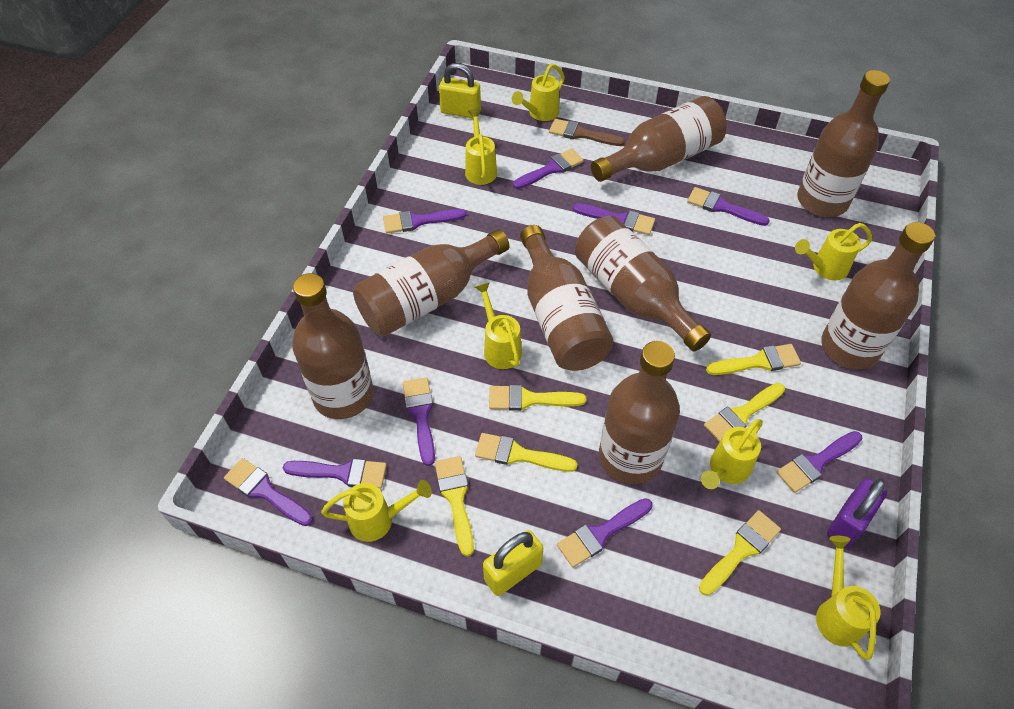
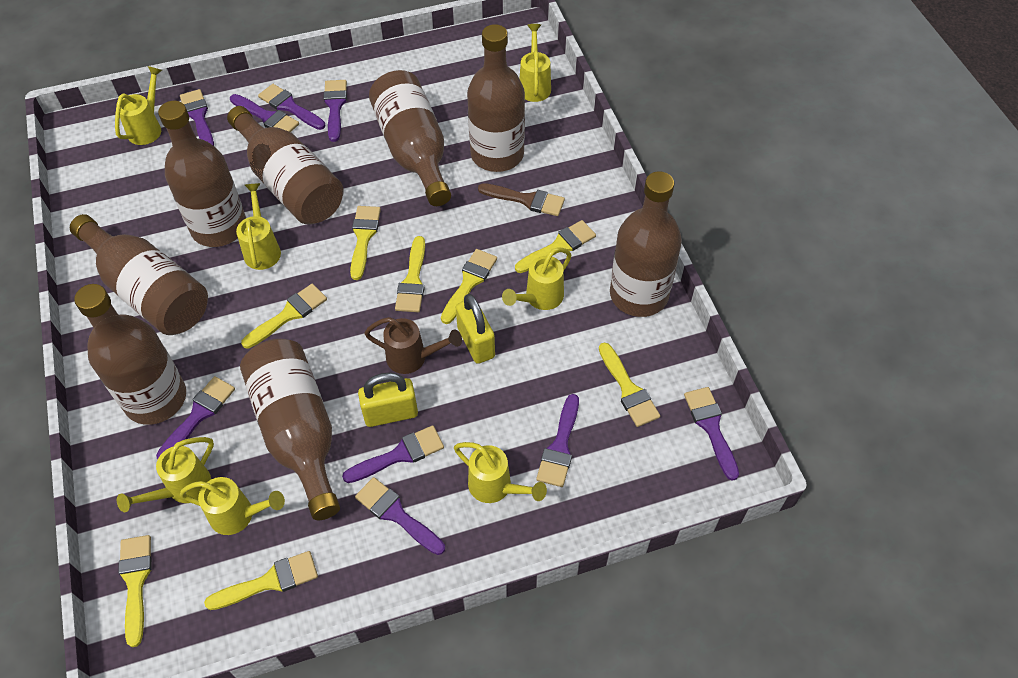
brown watering can: none = 0 -> [364,317,462,374] = 1
purple padlock: [827,478,887,547] = 1 -> none = 0
yellow brush: [435,456,474,556] [475,433,577,472] [489,385,586,411] [699,510,781,596] [704,383,785,442] [706,344,801,375] = 6 -> [118,535,152,647] [204,551,318,610] [241,284,327,349] [350,206,381,280] [395,236,425,312] [441,249,497,324] [515,220,596,273] [599,343,660,427] = 8

